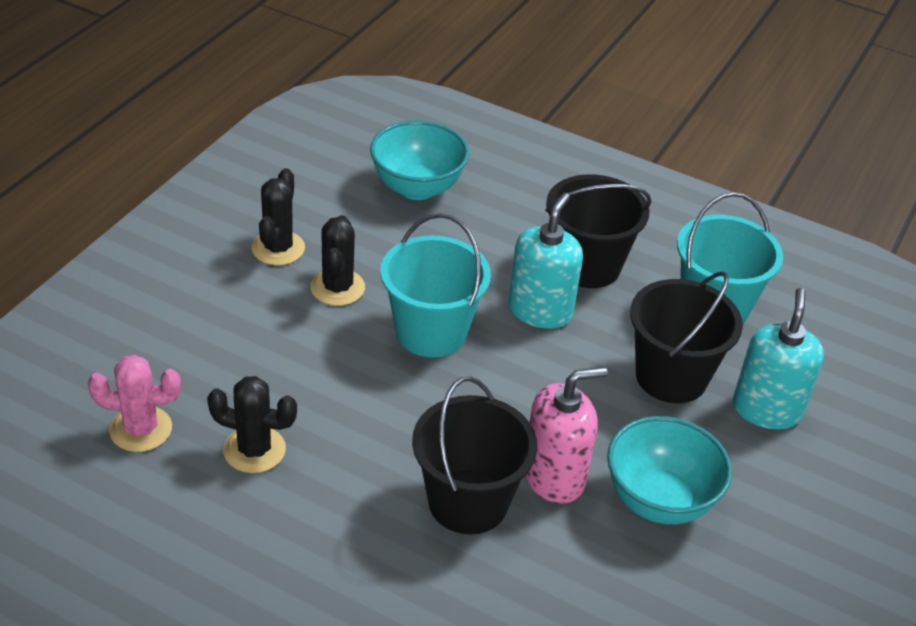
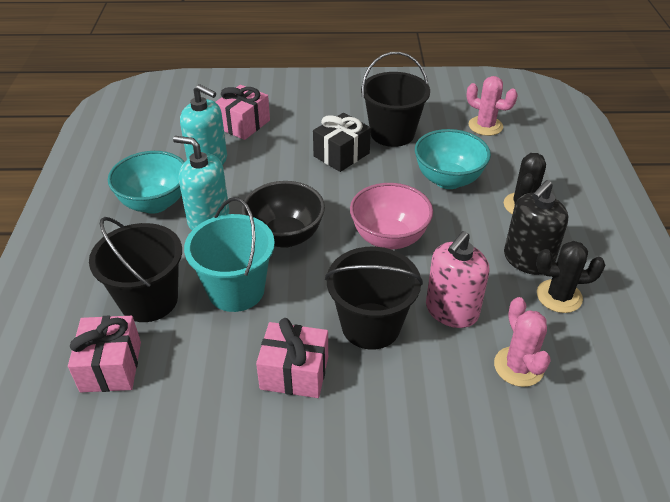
black bowl: none = 0 -> [242,181,325,248] = 1
black cactus: [207,376,297,473] [251,168,305,265] [310,215,365,306] = 3 -> [504,153,546,214] [536,241,605,313] = 2
black gift: none = 0 -> [313,113,371,172] = 1
black soap dispenser: none = 0 -> [504,180,568,275] = 1
pink bowl: none = 0 -> [350,183,433,250] = 1
pink cactus: [88,355,181,452] = 1 -> [466,76,518,136] [494,297,551,387] = 2
pink gift: none = 0 -> [68,316,141,392] [216,85,270,140] [256,318,328,398] = 3
turquoise bucket: [380,213,491,357] [677,192,783,324] = 2 -> [184,197,275,312] = 1

